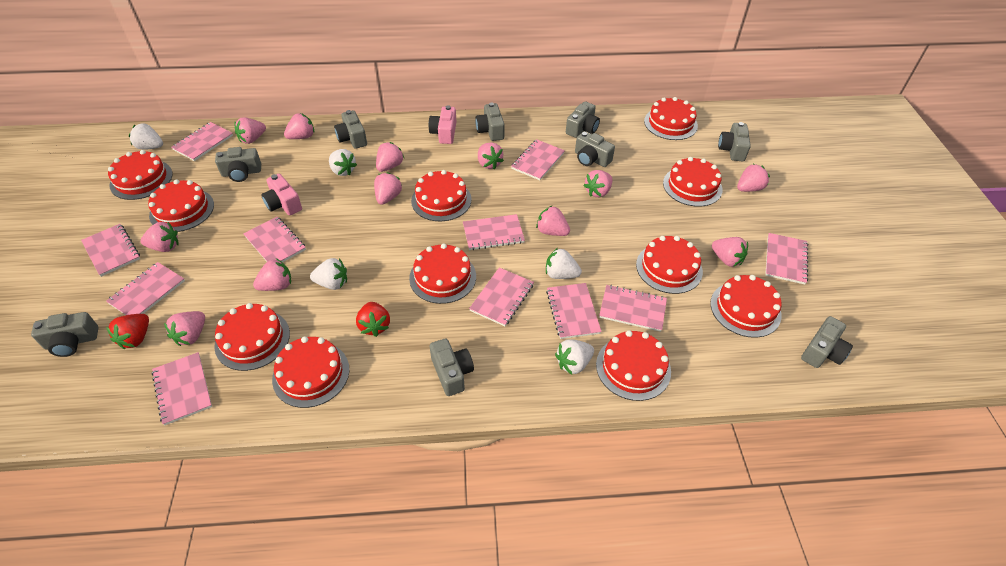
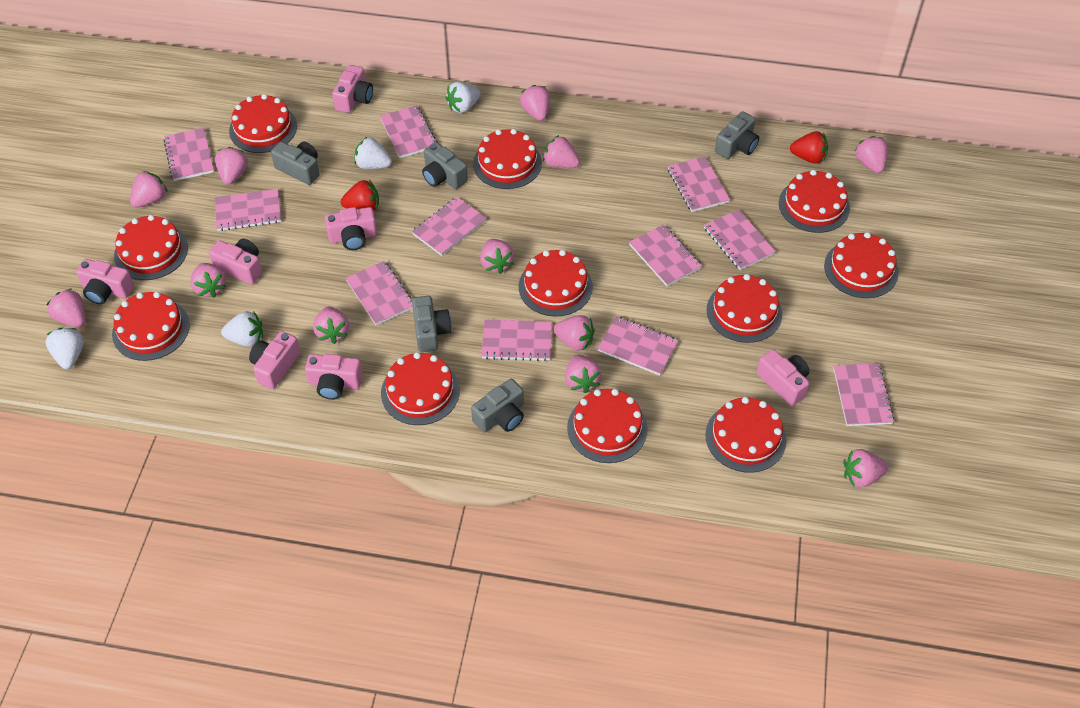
grey camera: [31,312,98,357] [215,147,261,182] [334,110,367,149] [430,339,474,396] [475,103,505,141] [566,101,600,138] [575,131,615,167] [718,122,751,161] [801,316,853,368] = 9 -> [271,141,320,185] [412,296,452,352] [422,142,468,189] [471,379,524,433] [715,111,759,159] = 5
pink camera: [261,174,302,215] [428,105,456,144] = 2 -> [76,259,134,305] [209,238,262,284] [249,331,300,389] [305,354,363,400] [325,207,377,250] [332,65,373,113] [757,349,809,406] = 7
white strawberry: [129,123,163,149] [310,258,347,290] [329,149,357,176] [546,248,582,279] [555,339,594,375] = 5 -> [45,328,84,369] [221,311,263,347] [354,136,392,169] [446,82,481,113] = 4

